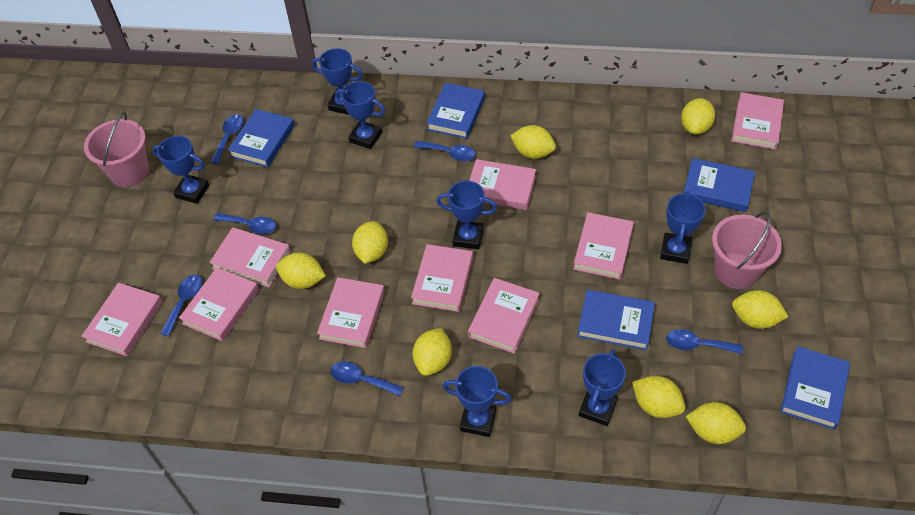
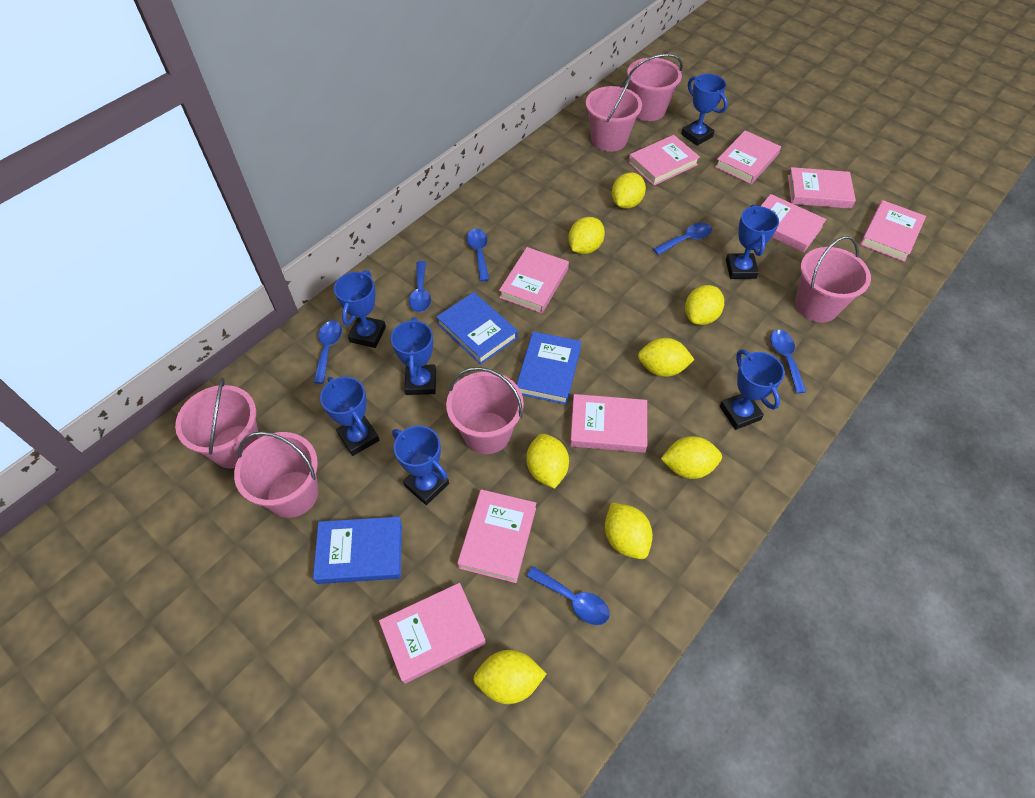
blue book: [228,109,295,167] [427,83,485,139] [577,290,655,350] [684,158,755,212] [780,346,850,430] = 5 -> [313,517,402,584] [436,292,518,365] [516,332,582,404] = 3
pink bucket: [84,111,149,187] [712,211,782,289] = 2 -> [175,378,260,469] [234,431,318,518] [446,367,524,454] [586,75,642,152] [627,54,683,121] [795,236,871,322] = 6

